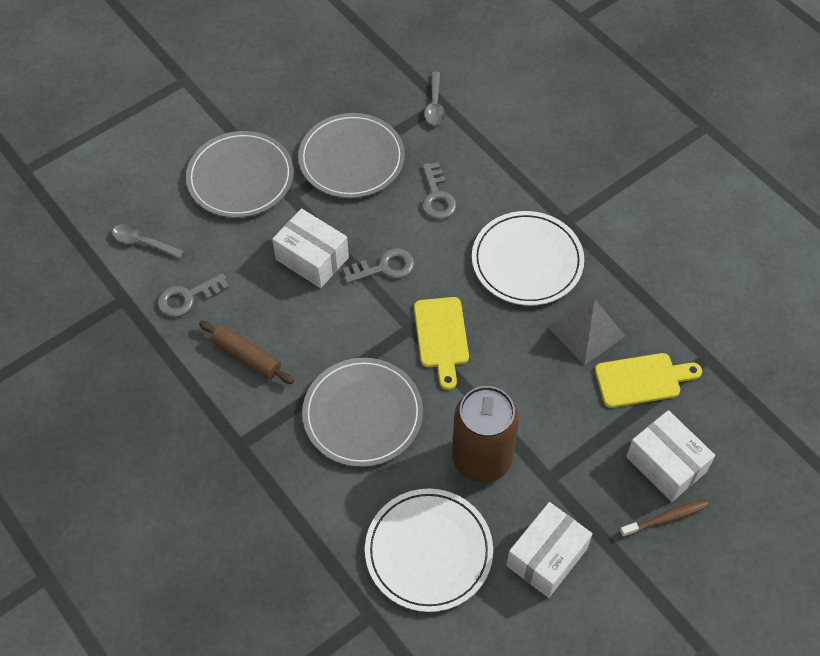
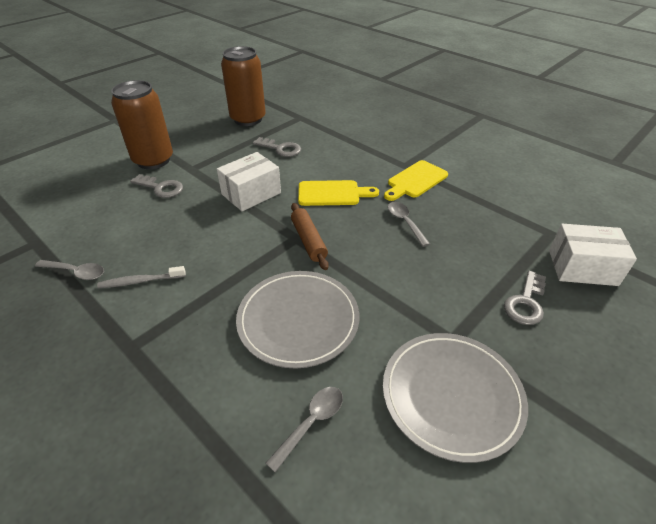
brown can: [452,386,519,483] = 1 -> [111,80,173,169] [221,46,266,126] = 2
brown toothbrush: [620,499,709,537] = 1 -> none = 0
grey plate: [186,131,294,218] [298,113,405,198] [302,358,423,467] = 3 -> [236,271,359,369] [383,333,528,463] = 2
grey pyramid: [548,299,625,365] = 1 -> none = 0
grey spoon: [112,224,184,259] [424,72,445,125] = 2 -> [35,260,104,280] [265,387,343,472] [388,202,430,247] = 3
grey toothbrush: none = 0 -> [97,266,186,288] = 1
white box: [272,208,349,288] [506,502,592,598] [626,410,715,502] = 3 -> [217,152,281,211] [549,224,637,286] = 2
white plate: [365,489,493,612] [472,211,584,306] = 2 -> none = 0

